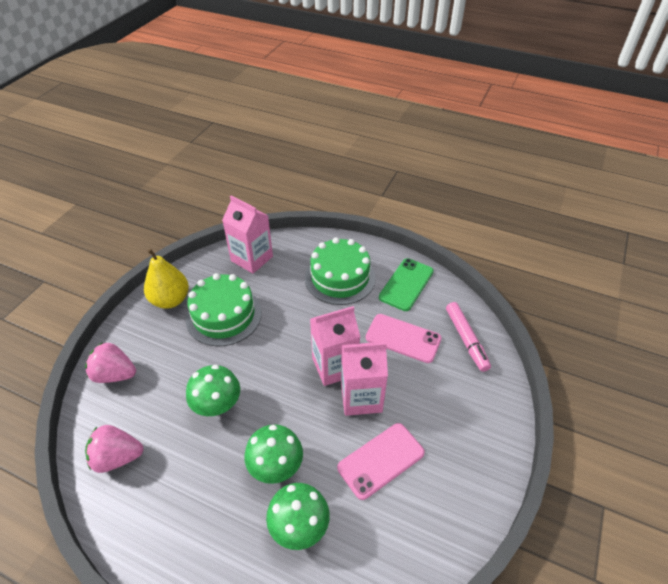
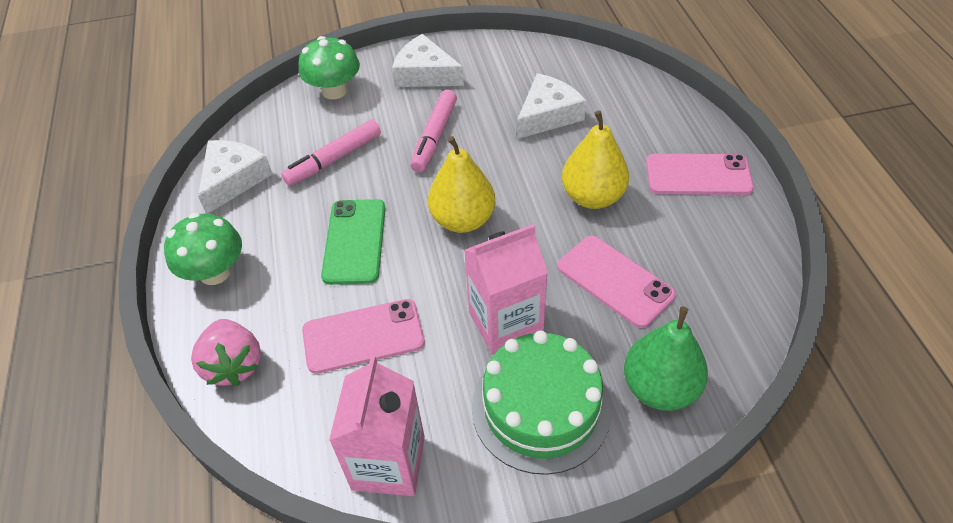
green cake: [186,273,262,346] [305,237,376,305] = 2 -> [472,330,612,475] = 1
green mushroom: [186,365,240,416] [244,424,303,484] [266,483,330,550] = 3 -> [164,213,242,285] [299,36,360,99] = 2
green pear: none = 0 -> [624,307,708,411] = 1
pink carton: [222,195,273,274] [310,306,360,386] [341,342,388,416] = 3 -> [329,356,425,496] [464,224,548,355] = 2
pink marker: [446,302,491,372] = 1 -> [281,120,381,186] [410,90,457,172] = 2
pink phone: [337,423,425,500] [366,314,442,363] = 2 -> [302,299,425,374] [557,236,676,328] [646,154,754,195] = 3
pink strawberry: [85,342,136,383] [85,425,143,473] = 2 -> [191,319,261,386] = 1
white cheese: none = 0 -> [198,140,273,214] [392,34,464,87] [517,73,586,139] = 3
yellow pear: [144,249,189,308] = 1 -> [428,136,495,233] [562,111,629,209] = 2

